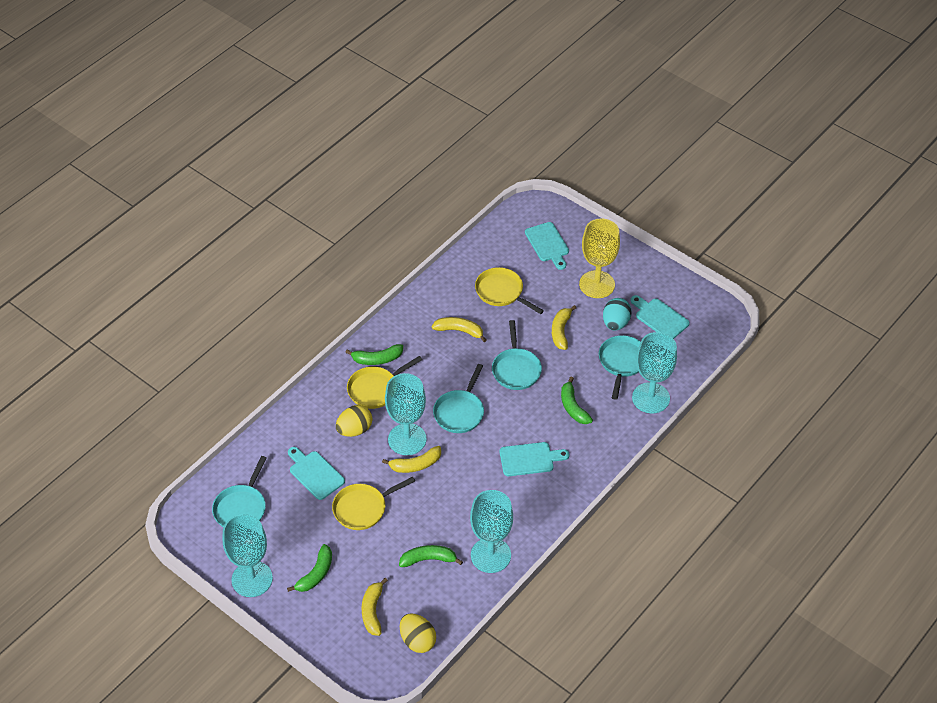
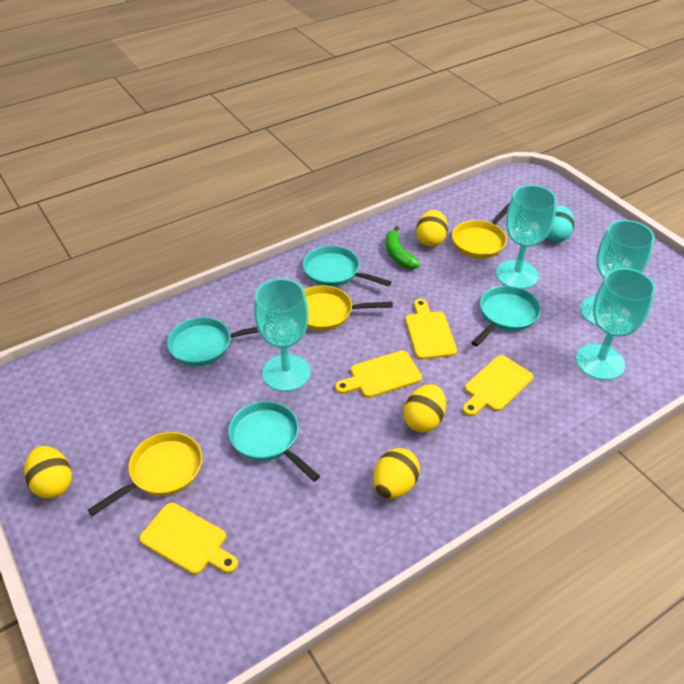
green banana: [287,544,332,592] [345,344,403,365] [399,545,463,567] [561,377,593,424] = 4 -> [386,226,420,269] = 1
turquoise cutting board: [288,447,345,500] [500,442,569,476] [525,222,569,270] [631,295,690,339] = 4 -> none = 0
yellow banana: [361,578,388,636] [382,446,441,473] [432,317,487,342] [552,305,576,350] = 4 -> none = 0
yellow cutting board: none = 0 -> [139,503,238,575] [335,351,422,398] [405,299,457,359] [462,355,533,416] = 4
yellow egg: [336,405,372,437] [400,613,436,653] = 2 -> [24,446,72,499] [373,448,420,499] [404,384,446,433] [416,210,448,247] = 4
yellow goblet: [579,219,620,298] = 1 -> none = 0

